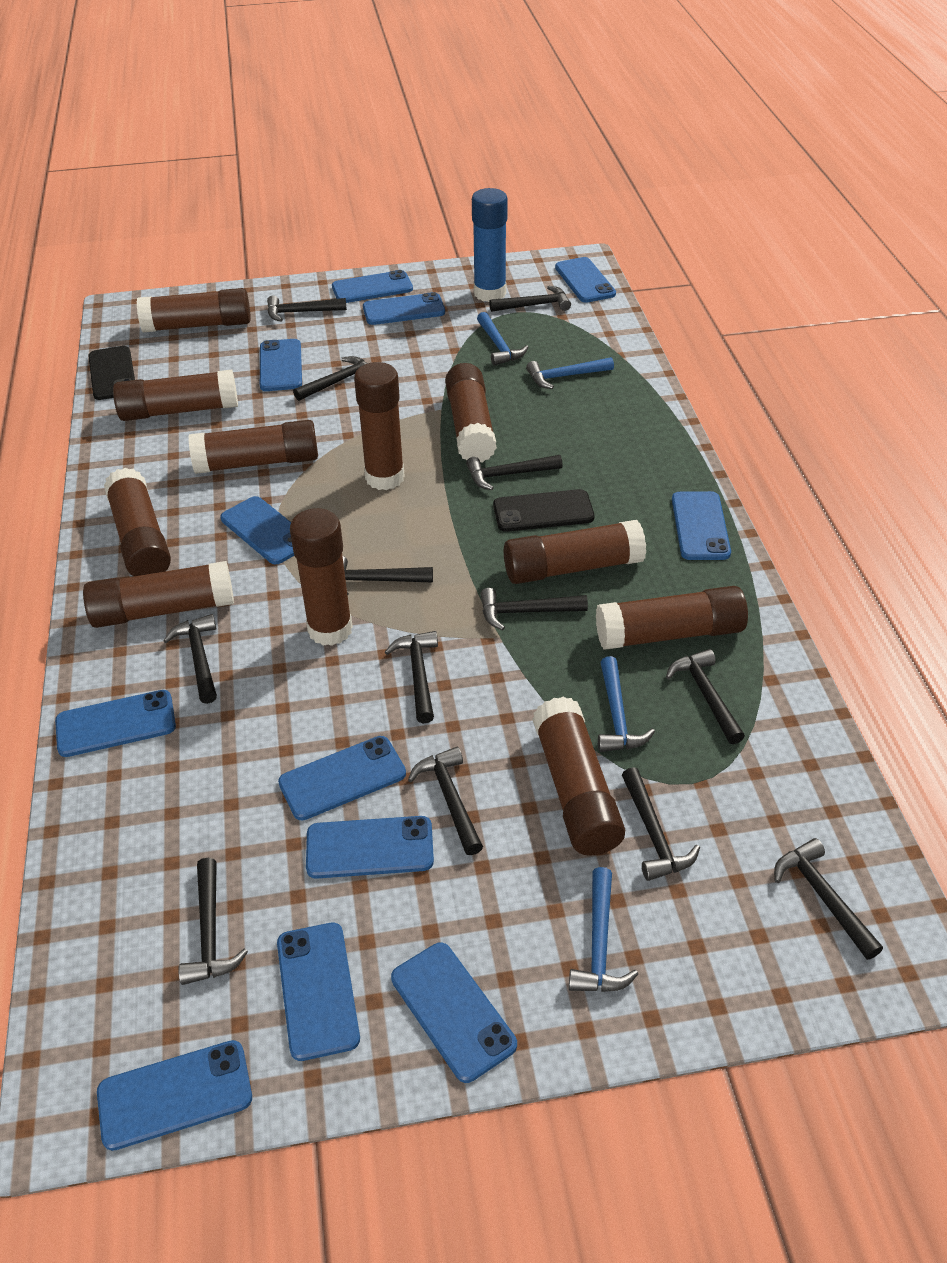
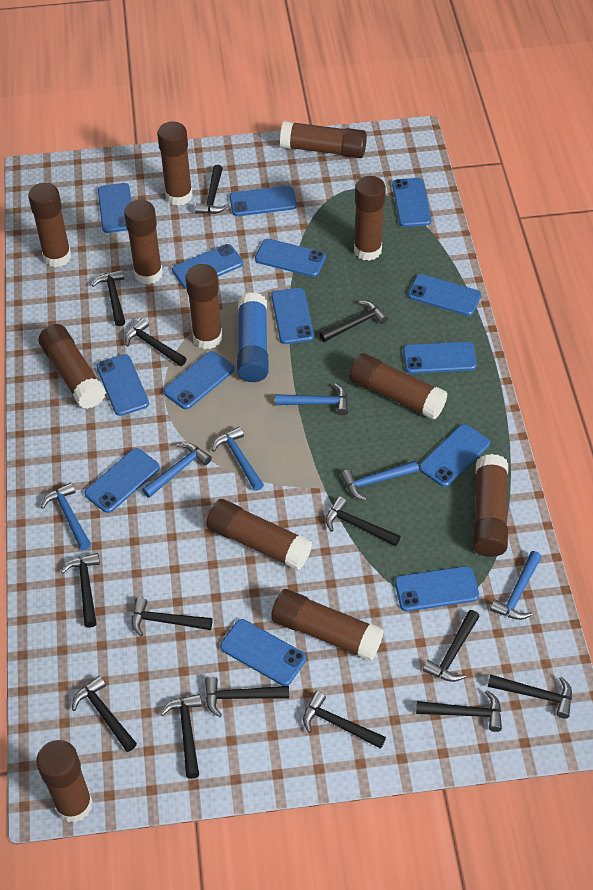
black hammer: [163,614,217,704] [178,858,248,985] [267,295,347,322] [293,356,368,401] [343,556,433,595] [385,631,438,723] [408,747,483,855] [466,455,563,490] [480,588,588,630] [489,286,571,312] [622,767,700,881] [666,649,745,744] [774,838,883,960] = 13 -> [61,553,100,628] [72,676,137,752] [91,270,125,326] [125,318,187,366] [131,597,212,636] [160,694,202,779] [195,165,228,214] [205,677,289,717] [303,691,386,749] [319,301,388,342] [326,496,401,547] [416,690,502,732] [423,610,480,682] [487,674,572,719] = 14
black phone: [88,346,135,400] [493,489,595,532] = 2 -> none = 0
blue hammer: [477,312,528,366] [526,357,614,389] [569,867,638,992] [598,656,655,752] = 4 -> [41,482,91,550] [142,443,212,498] [212,427,264,491] [275,383,348,415] [341,461,419,500] [490,551,542,620] = 6
blue phone: [55,690,176,757] [97,1040,252,1151] [221,496,294,565] [260,339,302,391] [277,923,360,1061] [278,736,406,820] [306,816,434,879] [332,270,413,303] [363,292,445,325] [391,943,517,1083] [555,257,616,303] [672,491,731,560] = 12 -> [84,448,160,513] [96,354,149,416] [98,183,131,233] [163,351,234,409] [172,244,243,289] [220,619,306,686] [230,186,297,216] [255,239,326,277] [271,288,314,344] [392,178,432,227] [395,566,479,611] [403,342,477,374] [408,274,481,316] [419,424,490,487] = 14
brown glue stick: [83,561,234,628] [104,467,171,576] [113,370,238,421] [137,288,251,332] [188,420,318,474] [290,508,353,646] [354,362,405,490] [445,363,497,463] [504,520,646,584] [532,697,625,856] [596,586,748,650] = 11 -> [28,183,71,267] [36,740,93,823] [38,324,106,409] [124,200,163,284] [157,122,193,206] [185,264,222,349] [206,499,312,570] [271,589,384,661] [280,121,367,158] [349,353,448,420] [354,176,386,261] [473,454,508,557] = 12

